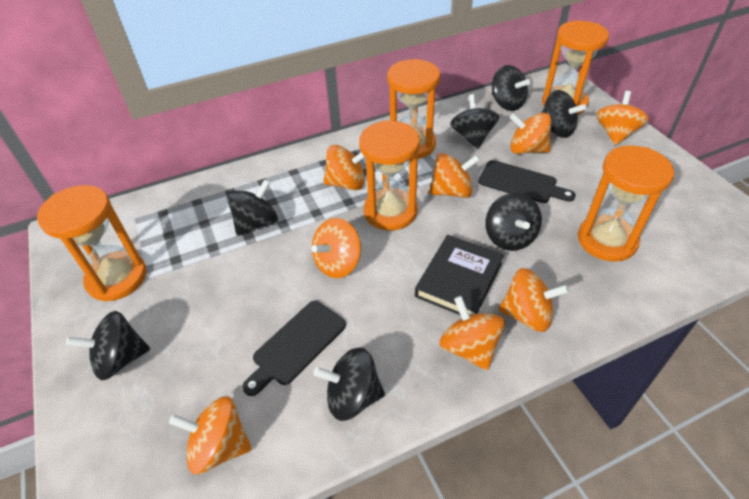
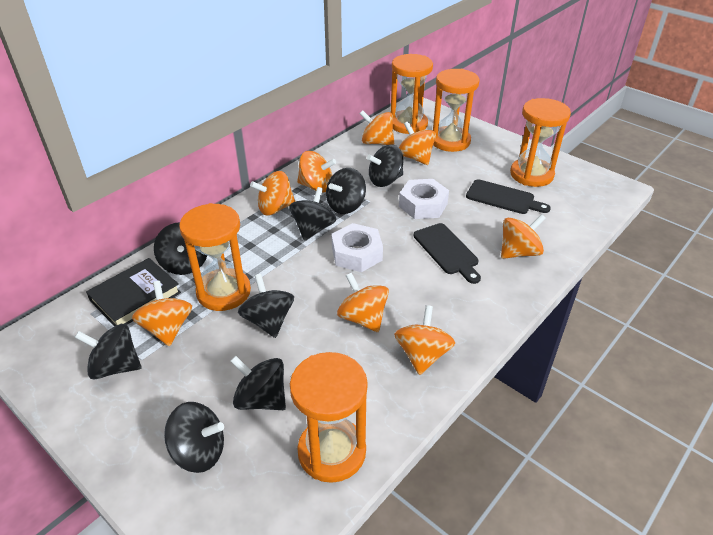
black spinning top: [66,311,150,380] [227,179,278,236] [314,347,385,421] [450,94,499,149] [486,192,542,251] [492,65,530,111] [542,90,587,138] = 7 -> [75,324,141,379] [154,222,207,275] [164,402,224,473] [230,356,286,410] [238,274,294,338] [289,187,336,241] [326,168,366,214] [367,144,404,187] = 8
white nut: none = 0 -> [331,223,383,272] [399,179,449,219] = 2

